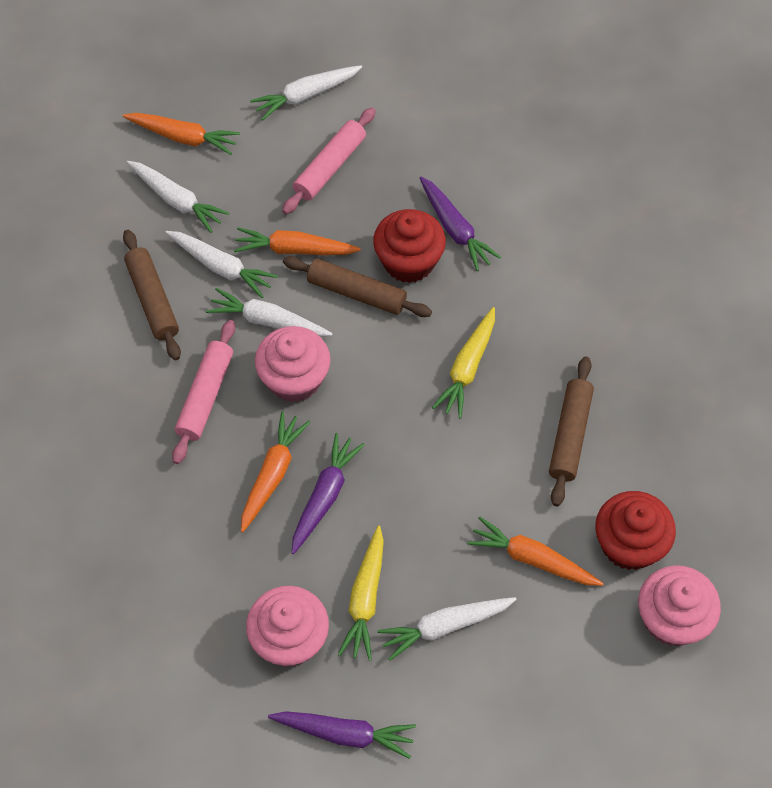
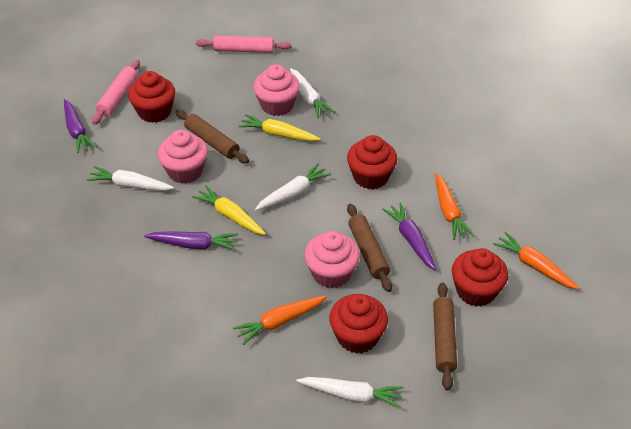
orange carrot: [123,113,240,155] [234,227,360,255] [241,411,310,532] [467,517,604,586] = 4 -> [233,295,327,345] [435,173,474,240] [493,232,579,289] = 3
red cupcake: [373,209,446,283] [595,491,676,570] = 2 -> [128,71,175,123] [329,294,388,354] [347,135,397,189] [452,248,508,306] = 4
white carrot: [127,161,229,233] [165,231,278,298] [206,288,332,337] [250,65,362,121] [377,597,517,661] = 5 -> [87,166,174,191] [255,163,331,211] [290,68,335,118] [296,377,404,408] = 4

